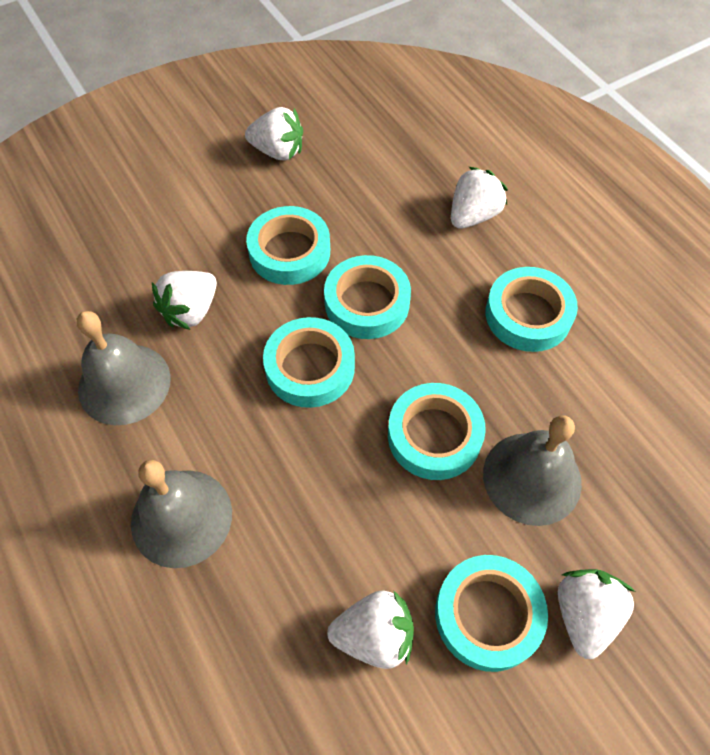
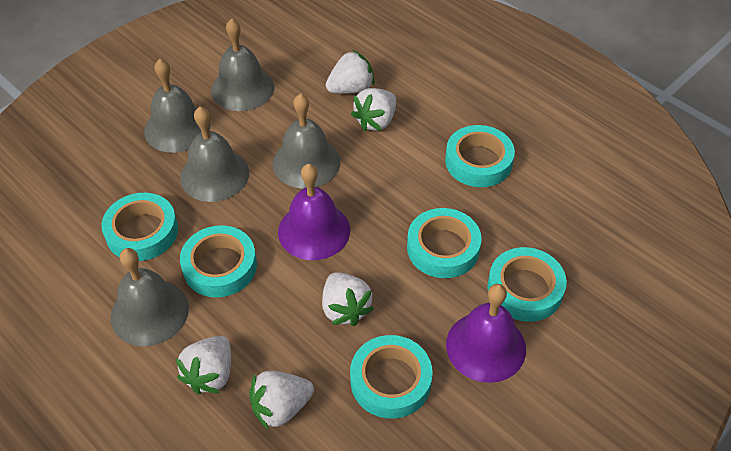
grey bell: [77,311,171,425] [131,460,232,568] [483,415,582,526] = 3 -> [111,248,189,346] [144,59,210,153] [180,107,249,202] [211,18,274,111] [273,93,340,189] = 5
purple bell: none = 0 -> [278,164,350,260] [446,284,526,383] = 2

